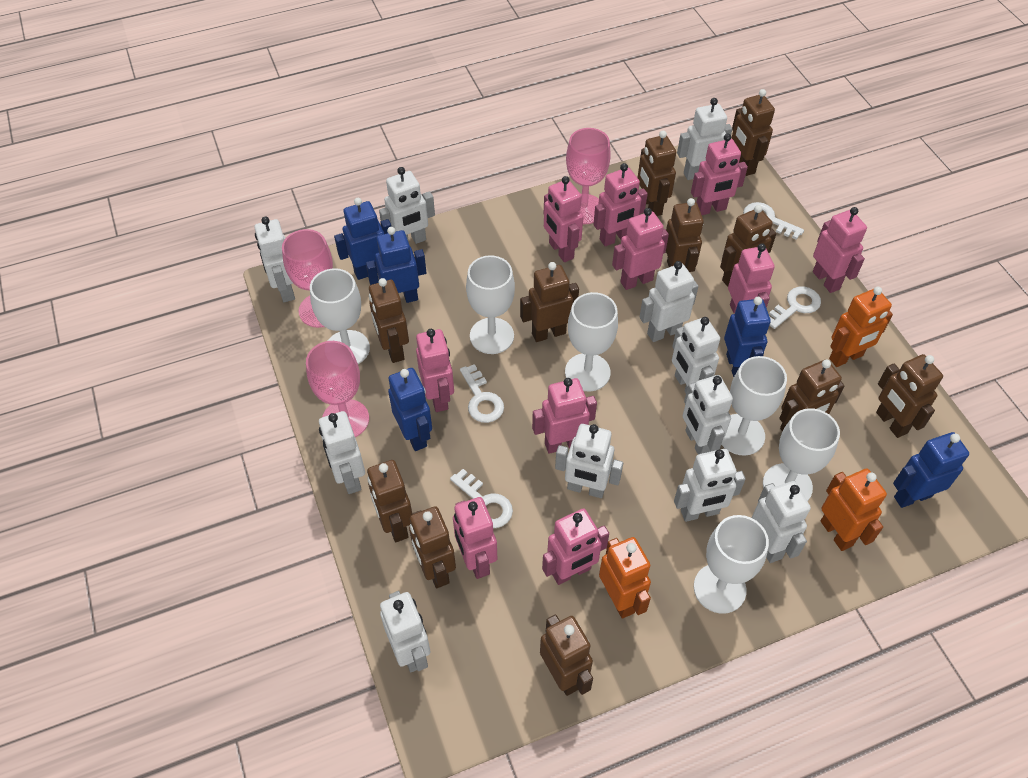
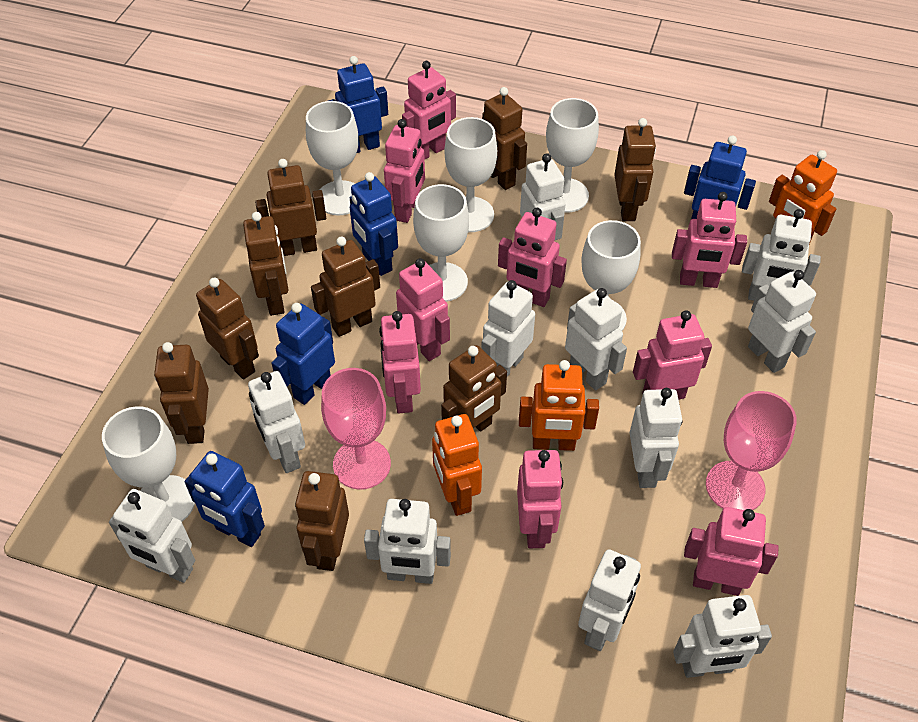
brown robot: [367,460,412,542] [369,278,409,363] [409,506,456,588] [520,262,579,342] [540,614,593,696] [637,131,676,216] [666,198,704,272] [720,205,776,287] [731,89,775,176] [779,360,844,432] [876,354,943,438] = 11 -> [154,342,209,444] [196,278,259,380] [243,212,288,316] [255,159,326,256] [295,471,349,571] [311,237,380,337] [441,345,507,432] [482,87,527,190] [614,118,656,221] = 9
pink goblet: [282,229,333,328] [306,341,369,437] [566,128,611,224] = 3 -> [321,368,391,490] [706,391,797,510] = 2
pink robot: [416,329,454,412] [453,497,497,579] [532,378,597,454] [542,508,609,585] [544,176,583,262] [593,163,648,246] [612,208,669,290] [691,134,748,215] [728,243,775,314] [813,207,867,293] = 10 -> [379,311,421,414] [384,119,425,223] [396,258,450,361] [402,61,456,159] [498,208,567,307] [517,450,563,548] [633,310,712,400] [672,192,747,288] [684,507,779,596] = 9
white key: [450,469,513,528] [460,364,504,423] [743,202,804,240] [769,286,821,329] = 4 -> none = 0

